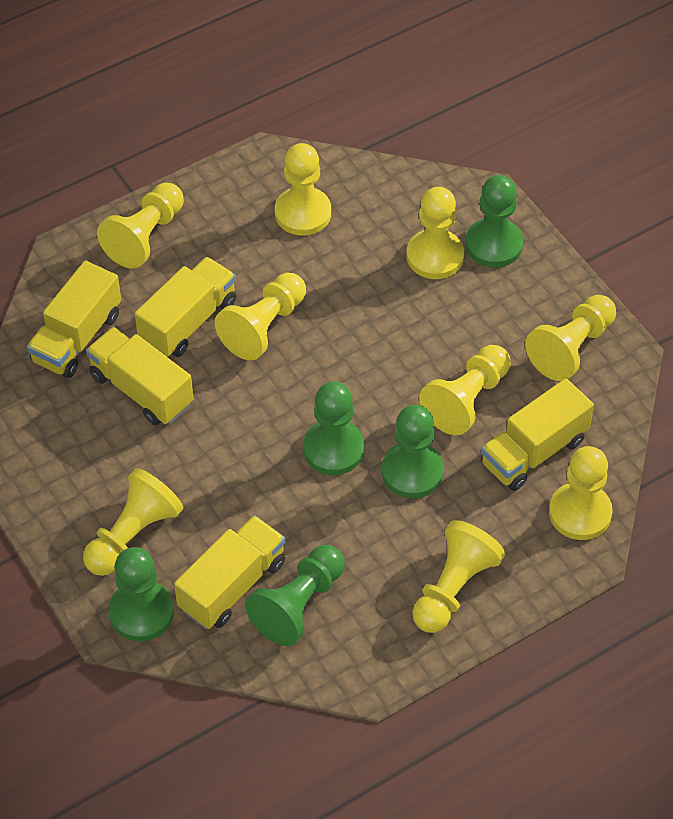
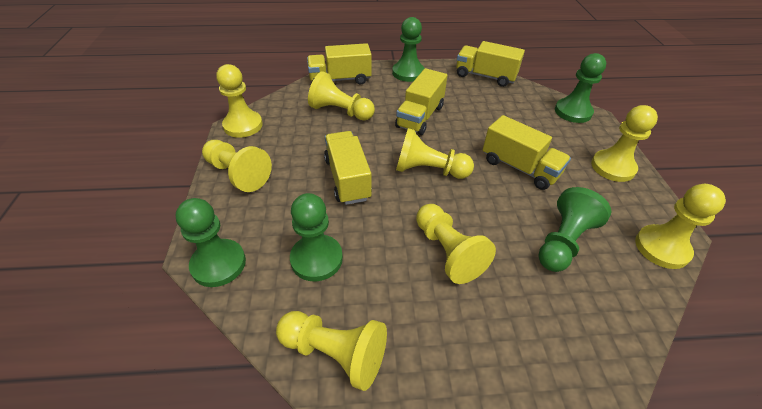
yellow pawn: [83,468,183,576] [97,183,184,269] [215,273,306,361] [275,143,331,236] [407,187,464,279] [412,520,505,633] [419,345,511,435] [525,295,616,381] [549,446,613,540] = 9 -> [202,140,272,192] [216,64,263,138] [276,311,387,391] [308,71,375,121] [396,128,474,179] [416,204,496,284] [591,105,658,182] [635,184,726,269] = 8

